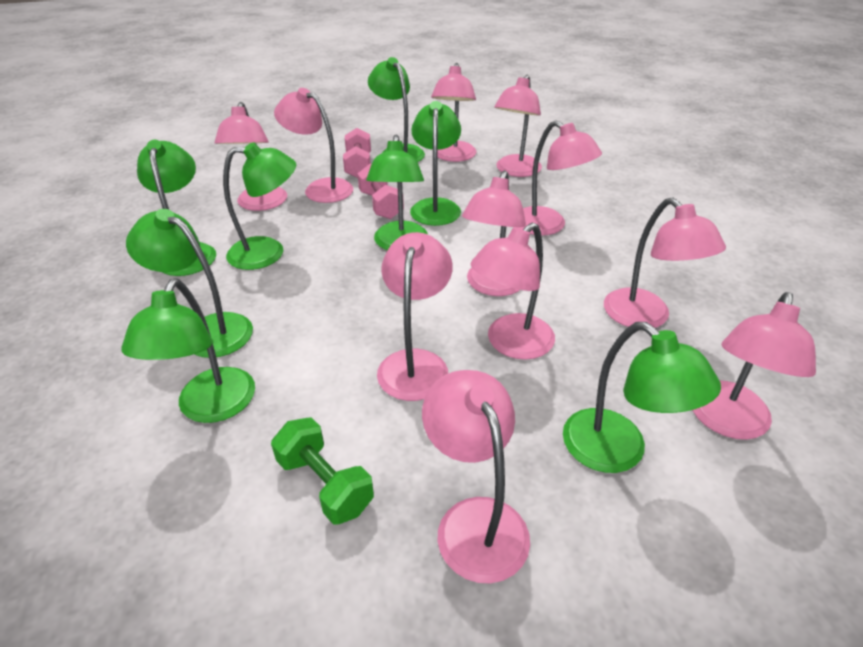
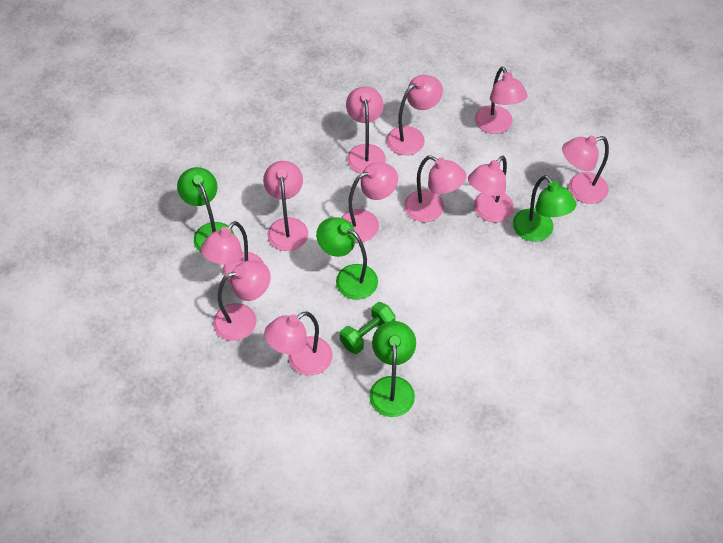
green lamp: [121,279,255,423] [126,209,253,358] [137,140,216,276] [223,143,296,270] [366,135,428,250] [368,57,425,162] [410,101,461,226] [563,322,721,473] = 8 -> [177,167,234,252] [316,217,378,300] [369,321,416,417] [513,175,576,242] = 4
pink dumbbell: [343,128,371,178] [357,164,404,219] = 2 -> none = 0

